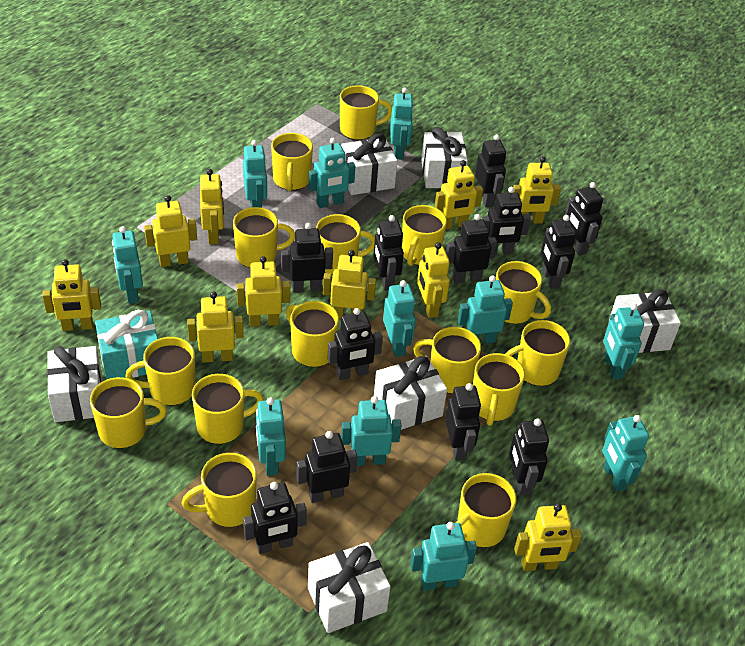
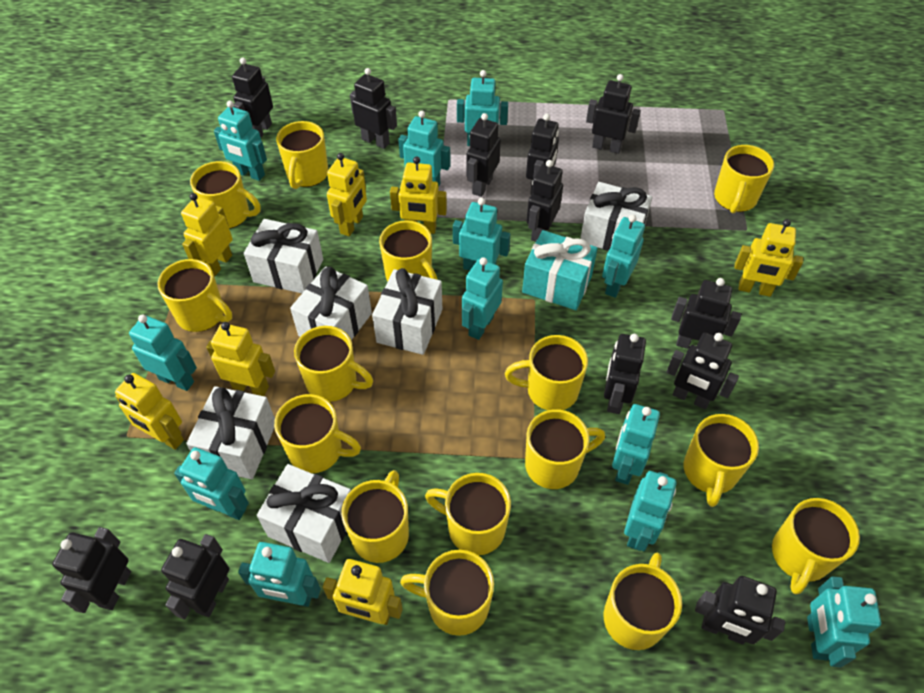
turquoise robot: [112,226,143,304] [243,140,267,208] [256,397,286,476] [309,138,355,208] [341,396,401,466] [383,280,416,357] [390,87,414,159] [410,522,477,591] [458,275,513,344] [602,415,649,492] [603,304,644,379] = 11 -> [129,315,197,391] [174,447,249,520] [214,101,267,181] [238,542,321,607] [398,111,451,187] [453,198,510,271] [457,70,508,146] [462,257,503,340] [602,215,645,298] [612,404,660,485] [624,471,677,551] [807,576,881,667] = 12
yellow robot: [42,259,101,331] [144,195,197,267] [187,292,244,363] [200,169,224,244] [237,256,290,327] [323,250,376,318] [417,242,450,318] [434,160,483,229] [513,156,561,224] [514,503,582,571] = 10 -> [115,373,184,450] [181,193,233,276] [206,322,275,396] [323,559,403,625] [327,153,367,236] [390,156,447,234] [734,219,803,297] = 7

